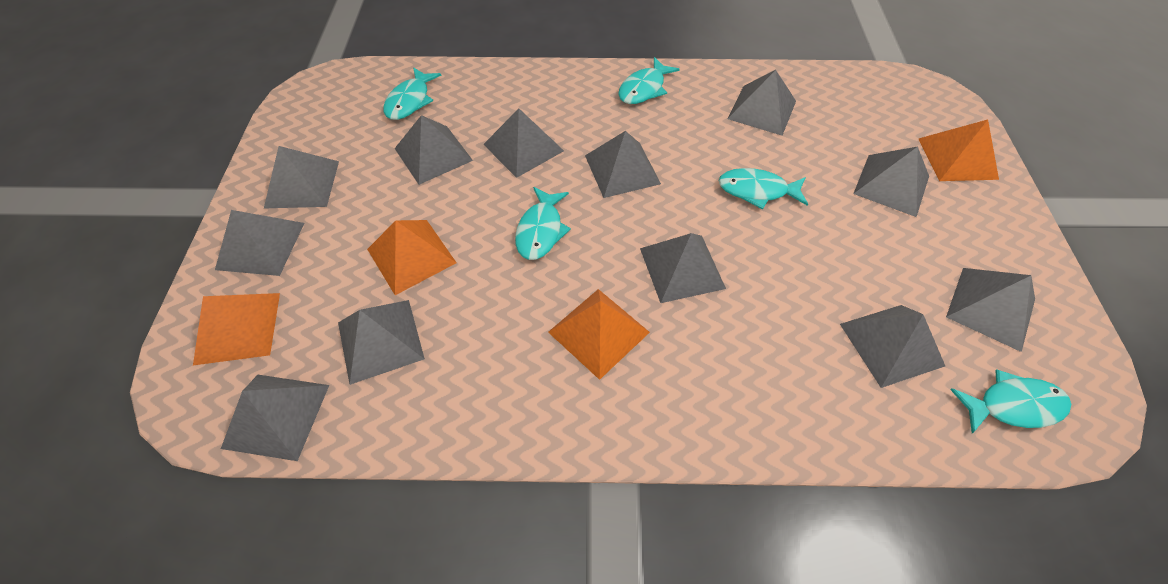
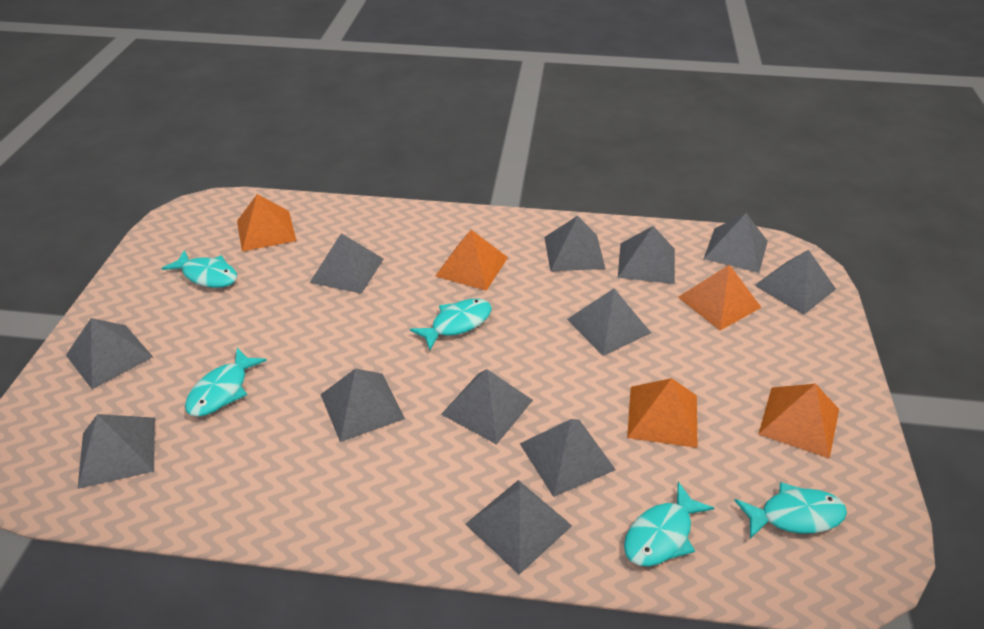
orange pyramid: [193,293,280,365] [367,220,456,295] [548,289,650,380] [918,120,999,181] = 4 -> [237,194,296,252] [435,230,508,291] [627,378,697,448] [678,264,762,330] [758,384,839,459] = 5

